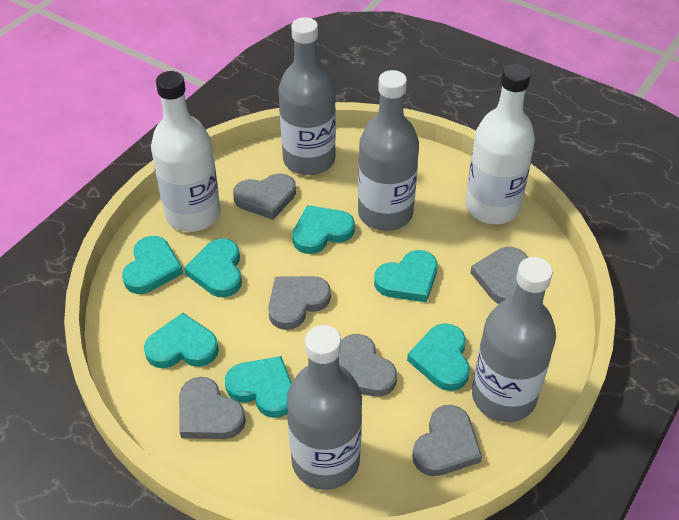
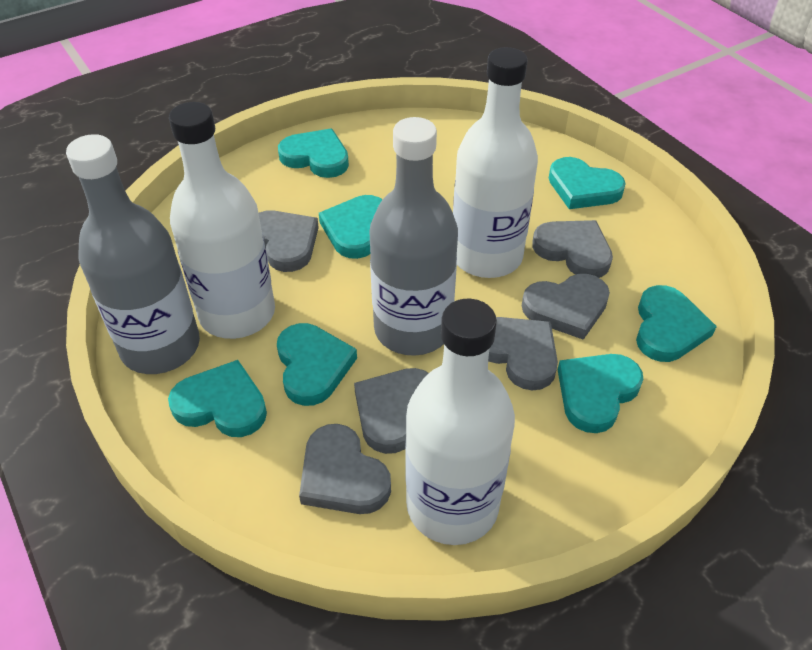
grey bottle: [278,17,336,175] [287,325,362,490] [358,70,419,231] [472,257,556,422] = 4 -> [66,134,200,374] [369,117,458,356] = 2
white bottle: [151,71,221,232] [465,64,535,224] = 2 -> [169,102,275,339] [405,298,515,545] [453,47,538,278] = 3

